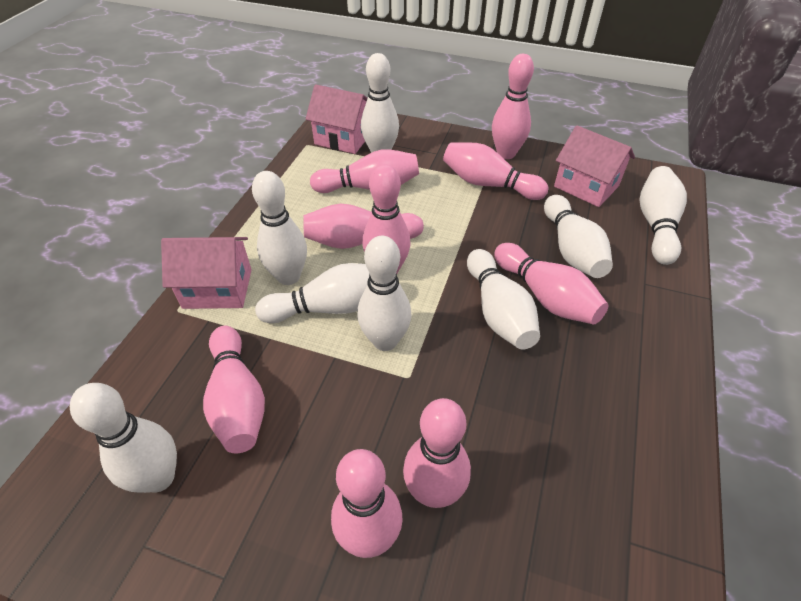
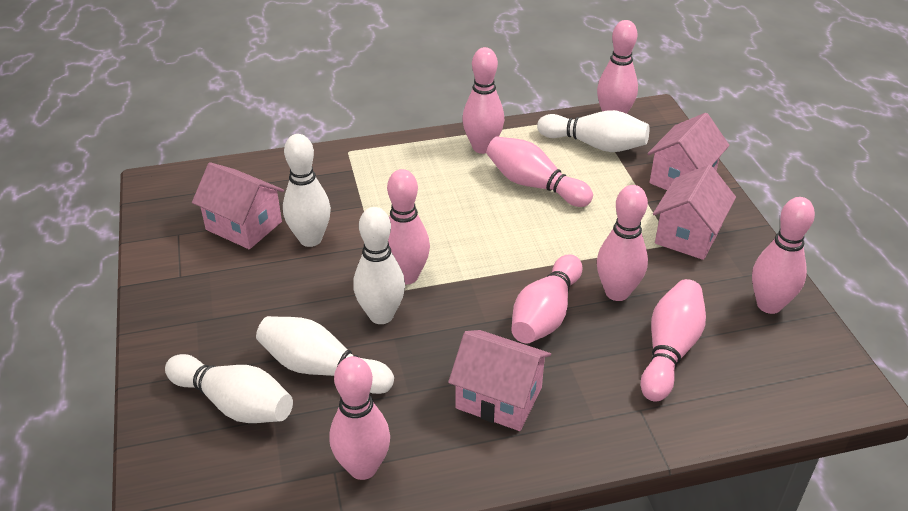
pink house: [161,237,252,309] [306,84,368,154] [554,125,635,207] = 3 -> [192,162,284,249] [448,330,551,431] [647,113,730,190] [653,164,736,260] = 4
white bowling pin: [70,383,177,493] [252,171,307,285] [255,263,370,323] [357,236,412,351] [361,53,399,153] [467,249,540,350] [544,195,613,278] [639,166,687,265] = 8 -> [165,354,293,423] [256,316,394,394] [283,134,331,247] [353,207,405,324] [537,110,649,152] = 5

